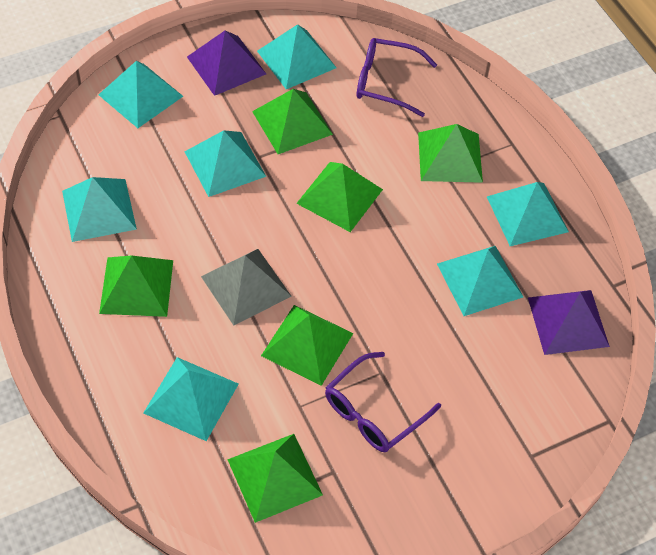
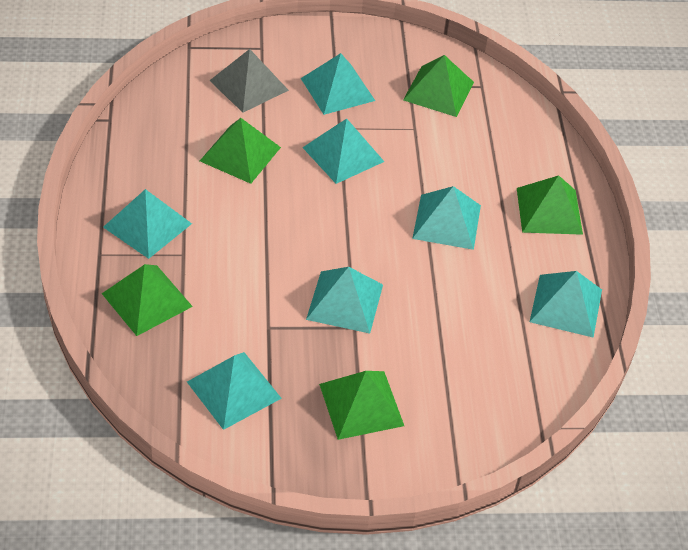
green pyramid: [99,256,173,317] [227,434,323,523] [252,89,333,154] [261,305,353,386] [296,162,383,232] [418,124,483,183] = 6 -> [102,264,193,336] [200,118,281,184] [319,371,404,440] [403,55,474,117] [517,175,583,235] = 5
purple glasses: [325,352,441,452] [357,38,437,117] = 2 -> none = 0
purple pyramid: [187,30,266,96] [528,290,610,355] = 2 -> none = 0

